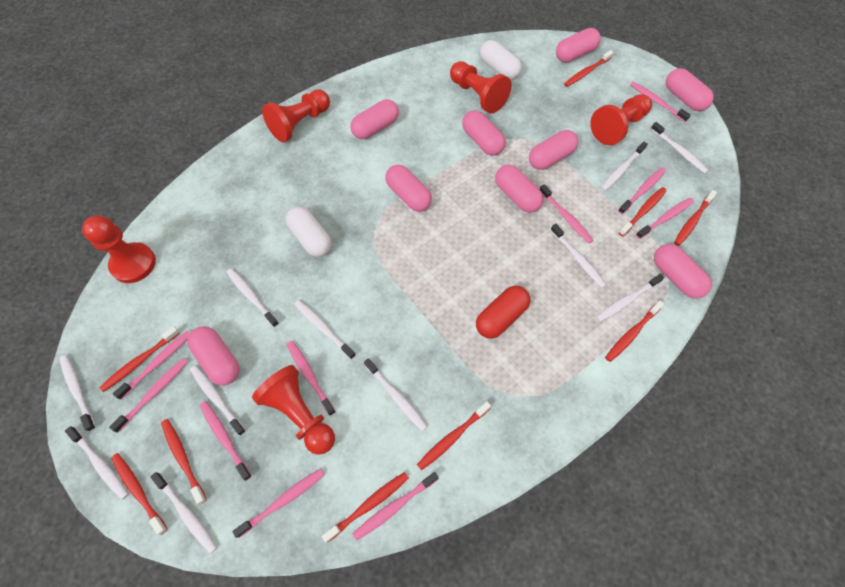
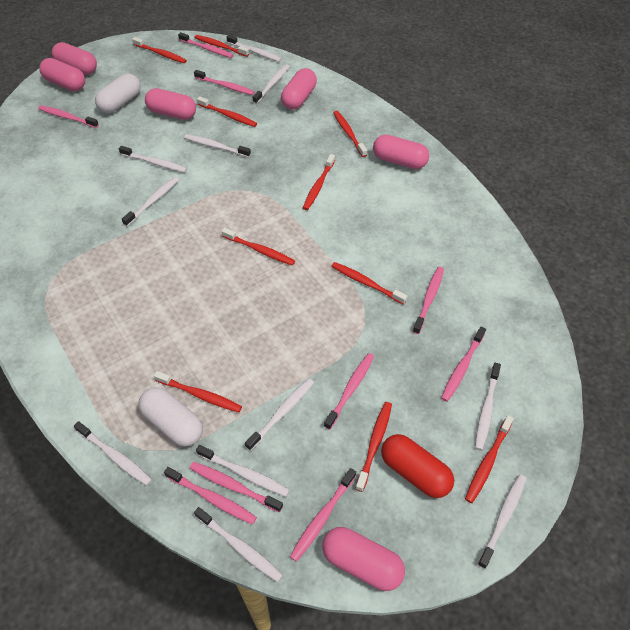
pink capsule: [187,327,240,385] [350,99,399,139] [385,165,432,212] [462,110,506,156] [495,165,544,213] [529,130,578,170] [556,28,601,63] [654,244,712,298] [666,68,714,111] = 9 -> [39,58,85,91] [52,42,97,75] [145,88,196,120] [281,68,317,110] [322,527,405,591] [373,135,429,169] = 6
pink toothbrush: [109,358,188,433] [113,331,190,399] [200,401,252,481] [232,469,325,538] [287,341,336,416] [352,472,439,541] [540,184,593,243] [618,168,666,214] [630,82,691,122] [636,198,694,239] = 10 -> [38,105,99,128] [164,467,257,525] [178,32,234,58] [190,462,283,512] [194,70,255,95] [290,468,356,562] [324,353,374,430] [413,267,444,334] [441,327,486,402] = 9
red pawn: [82,215,156,283] [252,365,335,455] [262,89,330,142] [450,61,511,113] [590,94,652,145] = 5 -> none = 0
red toothbrush: [99,326,180,392] [111,453,168,535] [161,419,206,505] [322,472,409,543] [417,401,491,470] [564,50,614,87] [605,300,664,362] [619,187,667,236] [674,190,717,246] = 9 -> [132,37,187,63] [154,371,242,412] [195,35,249,57] [197,96,257,127] [222,228,295,266] [303,154,335,210] [331,262,407,305] [333,111,367,157] [355,402,392,492] [465,415,514,503] = 10

